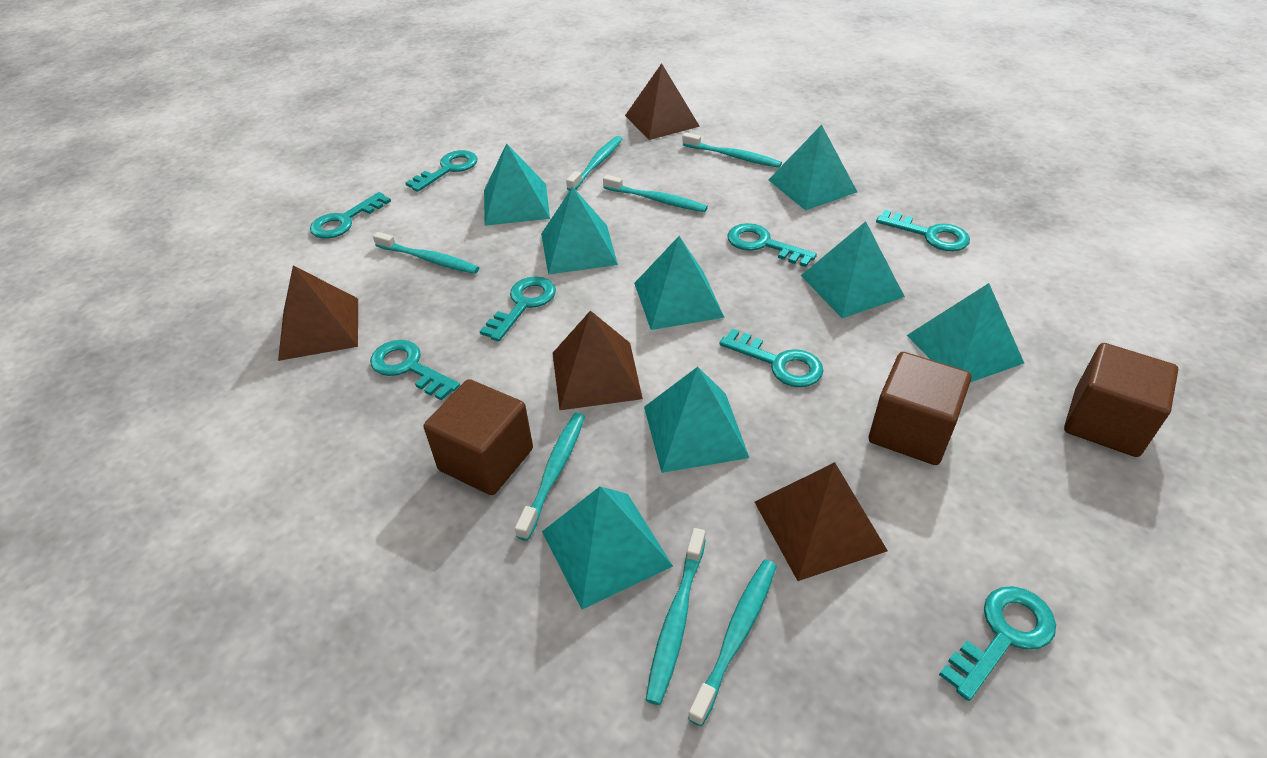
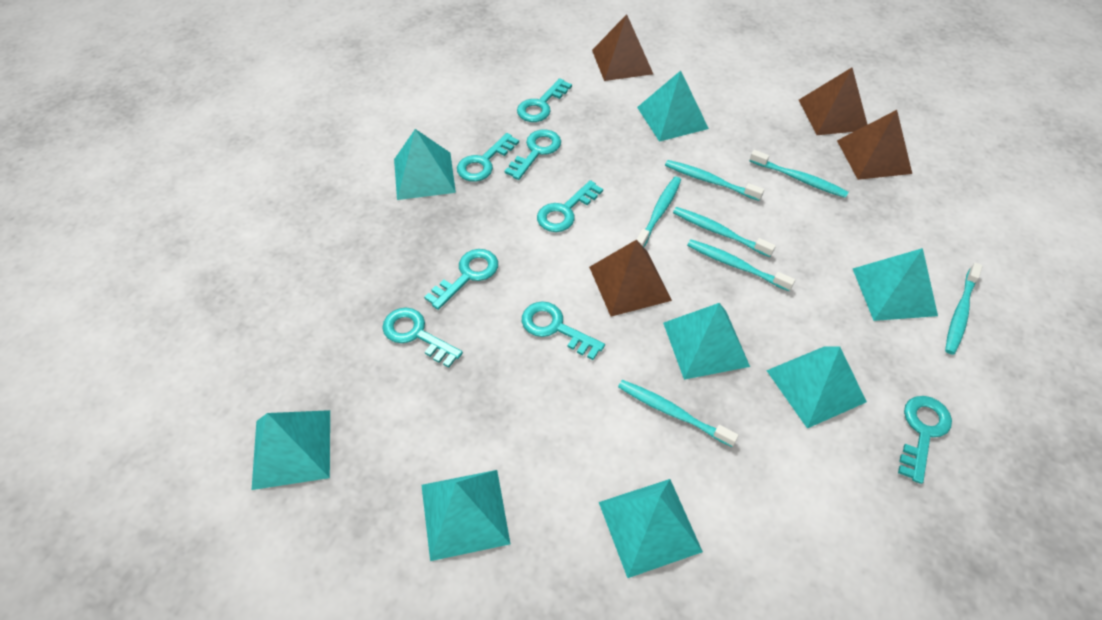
brown cube: [424,379,533,495] [869,352,972,465] [1064,343,1178,457] = 3 -> none = 0

